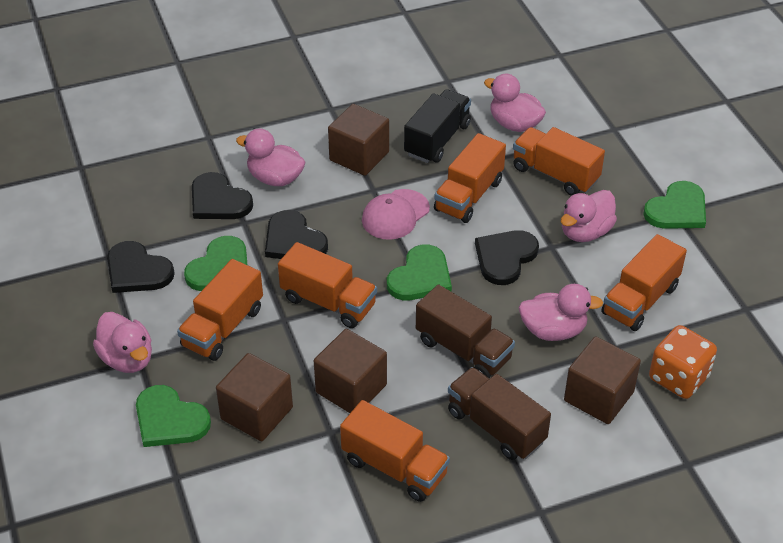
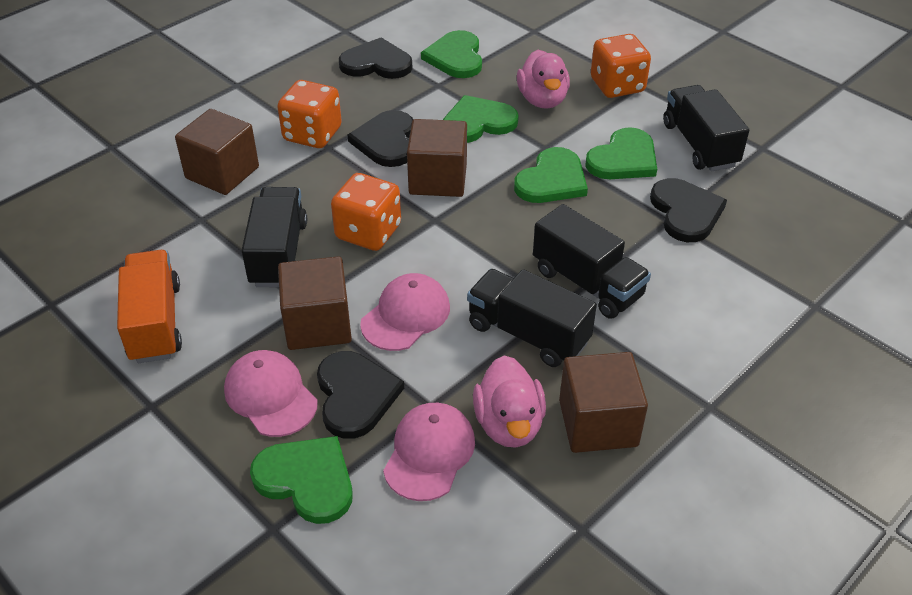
black truck: [404,89,471,163] = 1 -> [241,187,307,287] [467,269,597,367] [533,204,651,319] [663,85,749,171] = 4
brown truck: [416,284,515,378] [448,367,551,460] = 2 -> none = 0
green heart: [136,385,211,447] [184,236,247,291] [387,245,452,300] [643,181,706,229] = 4 -> [250,436,353,524] [421,30,482,78] [443,95,519,143] [514,147,588,203] [585,127,657,179] = 5
orange dice: [649,325,717,399] = 1 -> [277,80,342,148] [331,173,401,251] [591,34,651,98] = 3
orange truck: [177,259,263,361] [278,242,377,328] [340,400,450,502] [434,133,506,223] [513,127,605,196] [601,234,687,331] = 6 -> [117,250,182,363] = 1
pink cap: [362,189,430,240] = 1 -> [224,350,318,437] [360,273,450,351] [383,403,475,501] = 3
pink duck: [93,312,152,373] [236,129,305,186] [484,73,546,132] [519,284,603,341] [561,190,617,242] = 5 -> [473,355,546,448] [517,50,570,108] = 2

